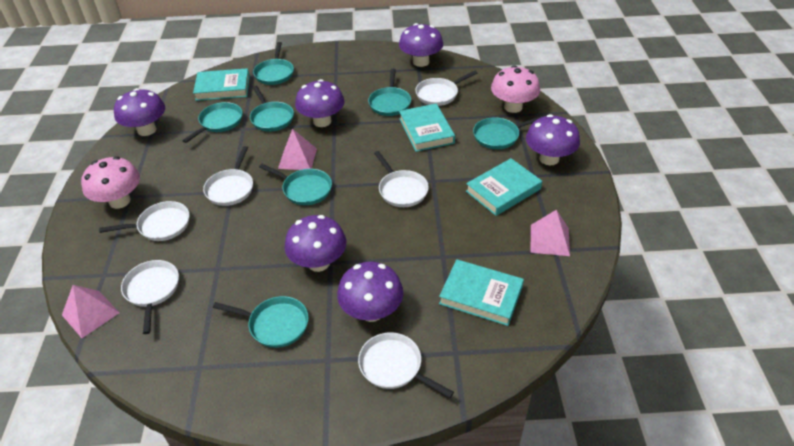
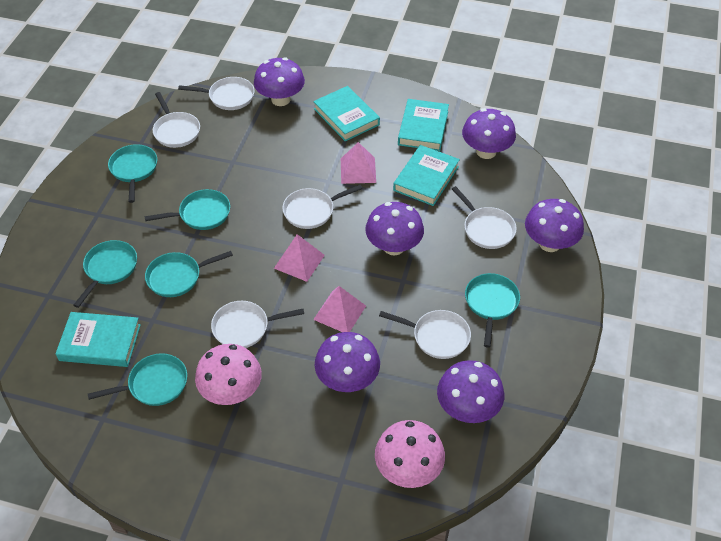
turquoise pan: [182,102,243,143] [213,296,309,348] [250,86,294,132] [253,42,294,85] [259,164,332,205] [368,69,411,116] [473,116,544,149] = 7 -> [74,240,137,308] [88,353,187,406] [108,144,157,203] [144,189,230,230] [145,251,233,297] [465,273,520,348] = 6

